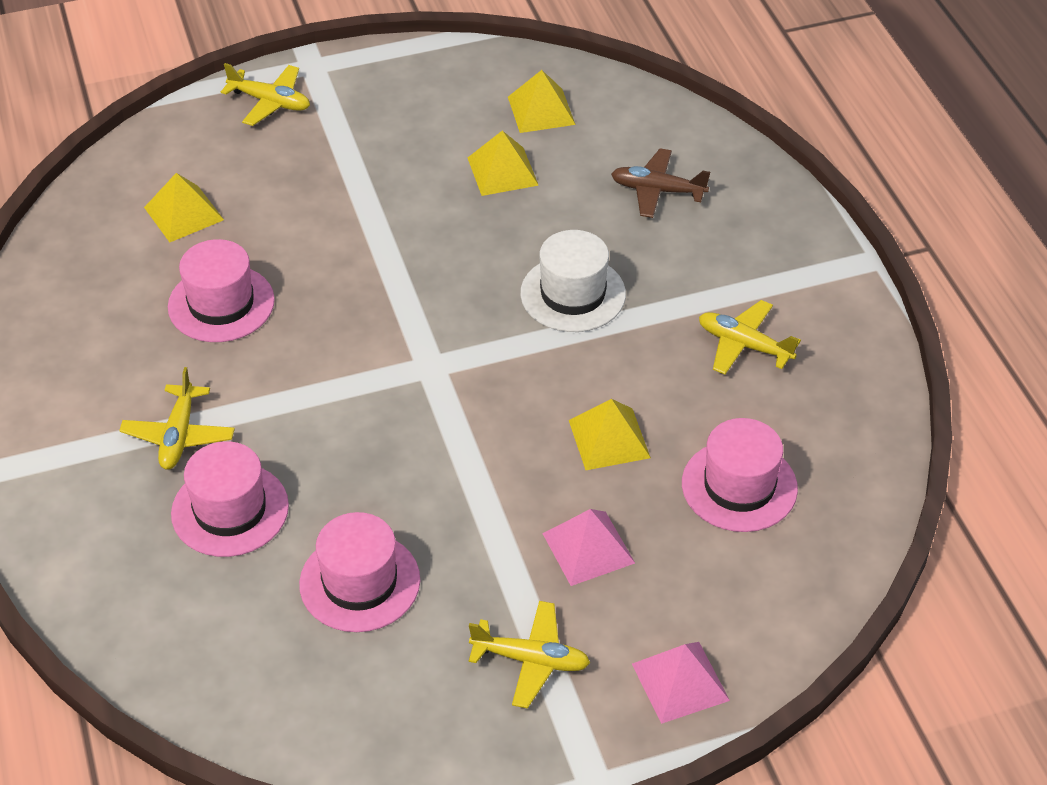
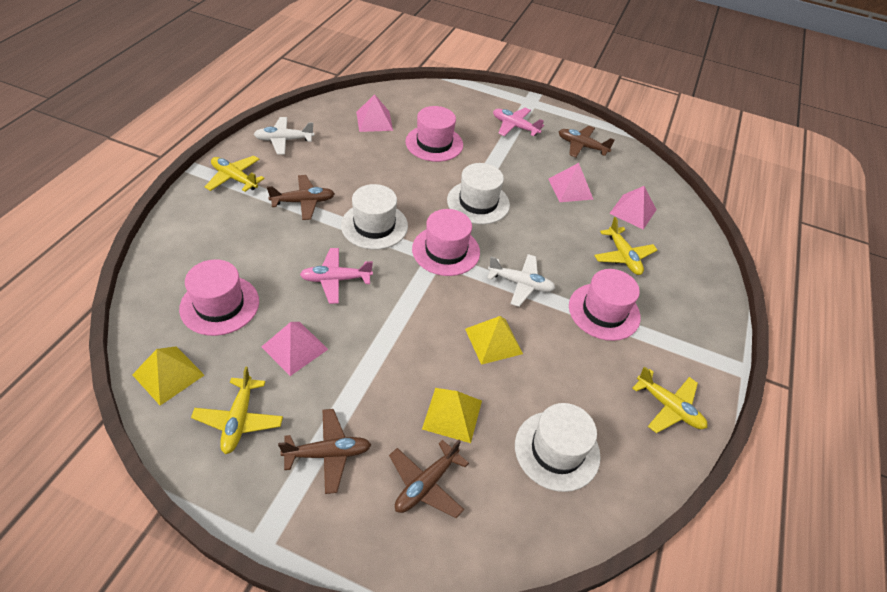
brown plane: [611,148,710,218] = 1 -> [267,175,335,220] [278,409,371,494] [389,440,469,518] [559,126,615,157] = 4
pink plane: none = 0 -> [300,248,373,304] [493,108,544,136] = 2
pink pyramid: [542,509,635,586] [632,642,730,724] = 2 -> [261,322,328,376] [356,94,393,132] [548,163,594,202] [609,186,657,230] = 4
white hat: [520,230,626,332] = 1 -> [341,184,408,250] [447,163,510,224] [515,403,600,492] = 3
white plane: none = 0 -> [254,117,314,154] [487,254,556,307] = 2
yellow pyramid: [144,173,224,242] [468,131,539,196] [508,70,576,133] [569,399,651,470] = 4 -> [132,346,204,406] [422,388,482,443] [465,316,523,365] = 3

